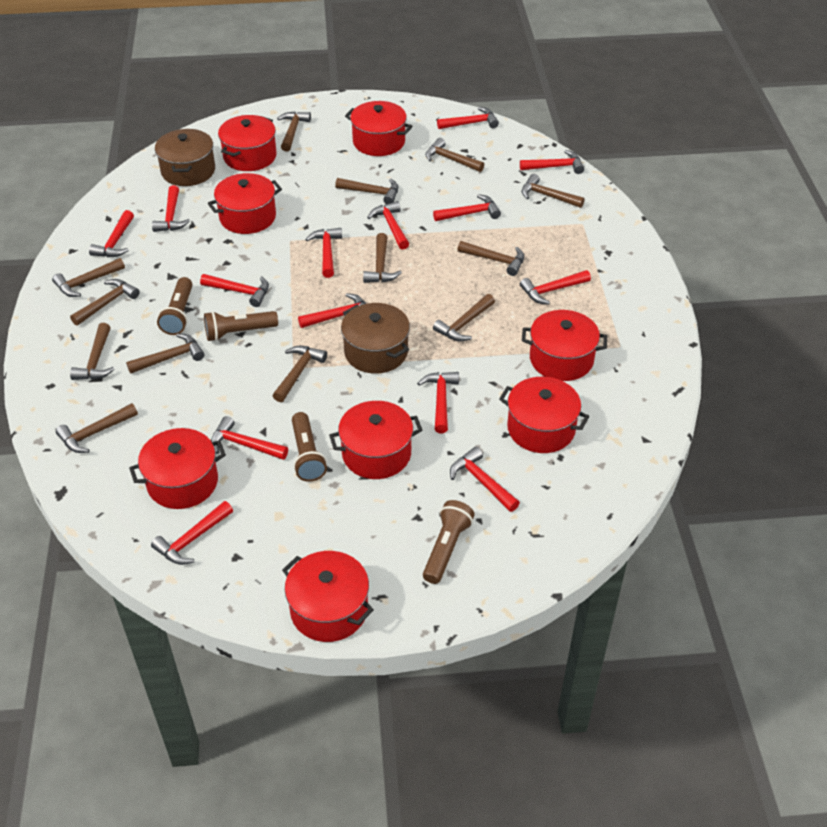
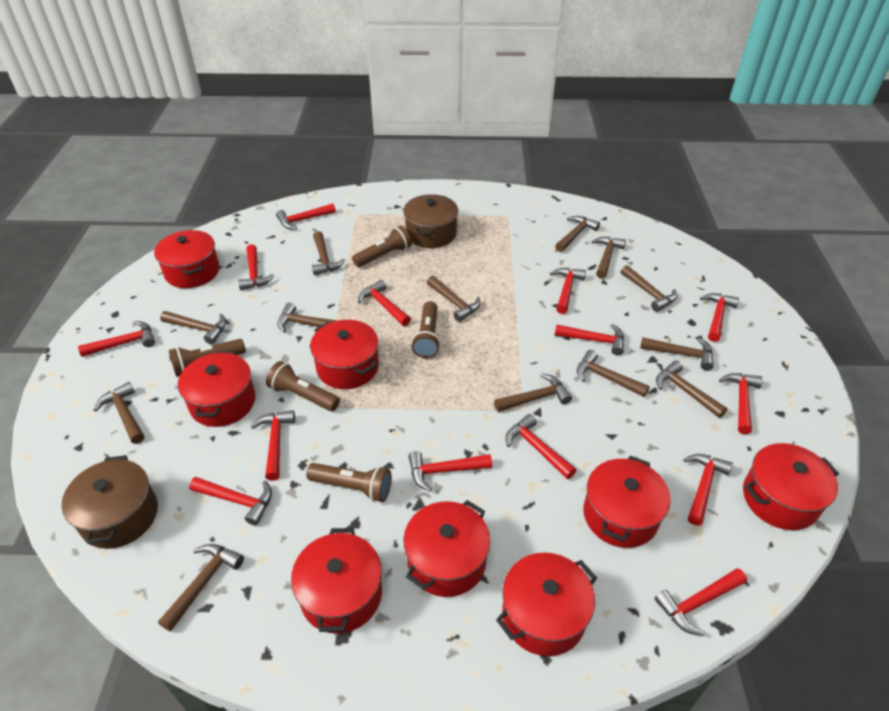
brown flashlight: [157,277,192,335] [204,311,278,341] [292,412,327,482] [423,500,475,584] = 4 -> [169,339,246,377] [266,361,340,411] [306,463,392,502] [352,225,412,267] [411,301,441,358] = 5

